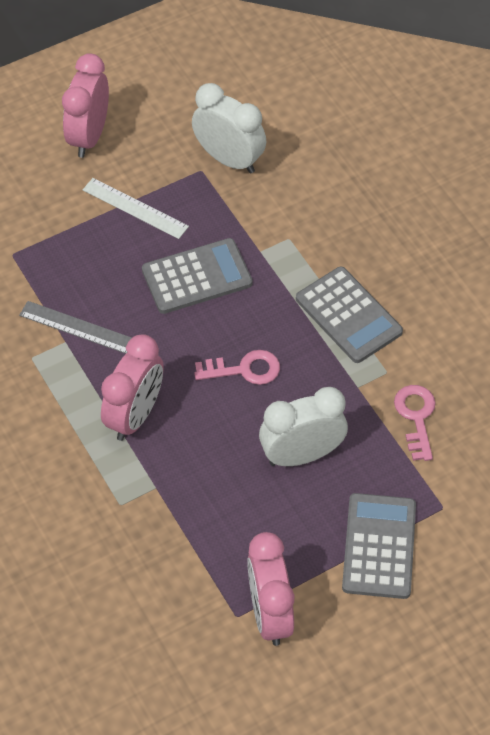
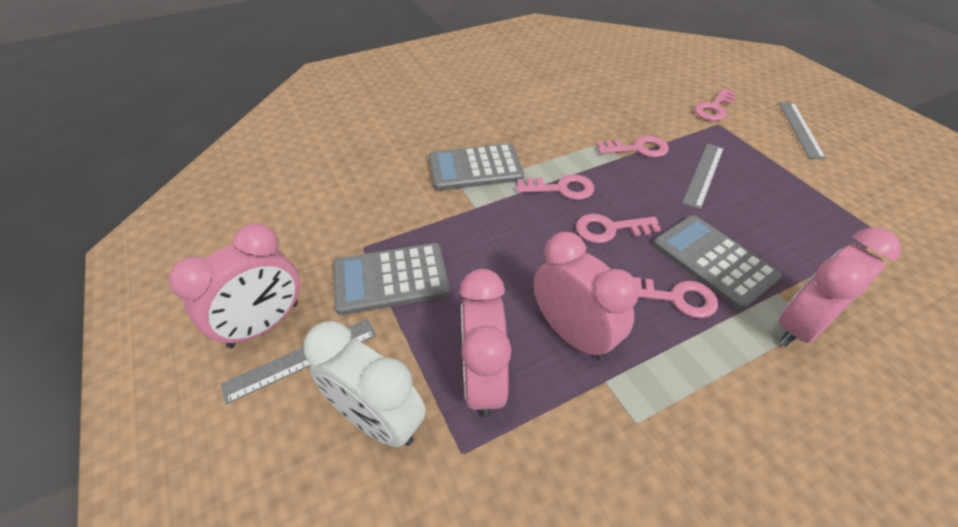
grey ruler: [19,301,132,354] = 1 -> [220,319,376,404] [682,144,724,209] [779,102,826,159] = 3
pink clock: [62,53,109,158] [101,334,164,441] [247,532,294,646] = 3 -> [169,224,300,348] [459,269,512,418] [534,232,639,360] [778,228,901,347] = 4
pink key: [194,350,280,385] [394,385,436,461] = 2 -> [516,174,594,200] [576,214,661,243] [597,136,669,158] [634,277,718,318] [694,89,737,121] = 5
white clock: [192,83,266,173] [259,387,348,466] = 2 -> [304,321,426,447] = 1
white ruler: [83,178,189,239] = 1 -> none = 0

